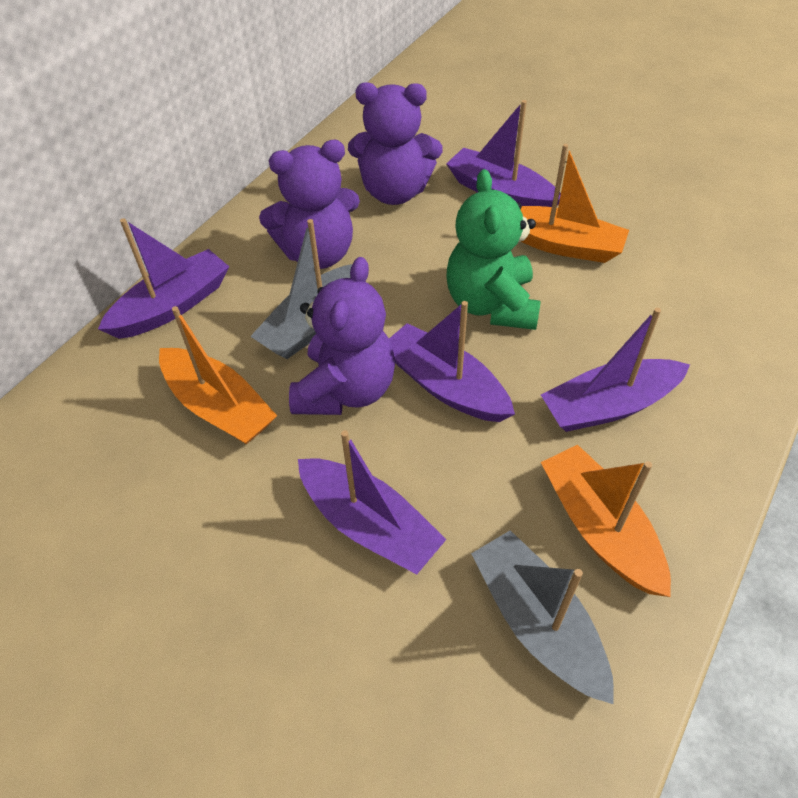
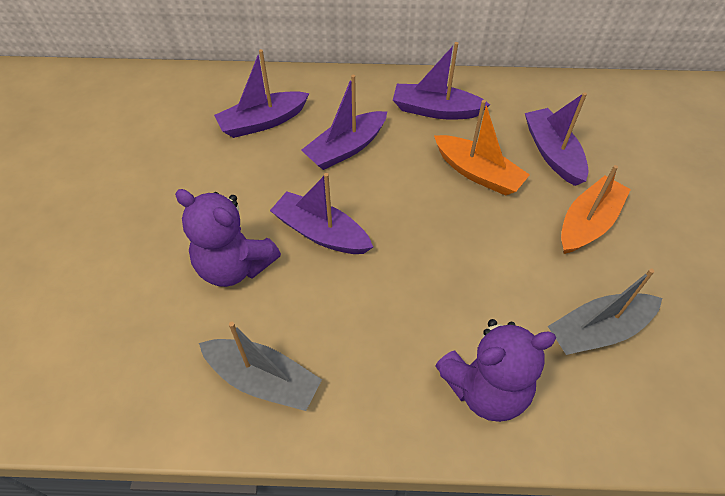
green teddy bear: [447,169,541,330] = 1 -> none = 0
orange boat: [159,306,277,444] [520,144,629,263] [541,445,671,597] = 3 -> [434,100,530,196] [561,165,631,254] = 2
purple teddy bear: [259,140,360,269] [289,257,396,415] [348,82,443,205] = 3 -> [175,189,281,287] [435,319,556,422] = 2

